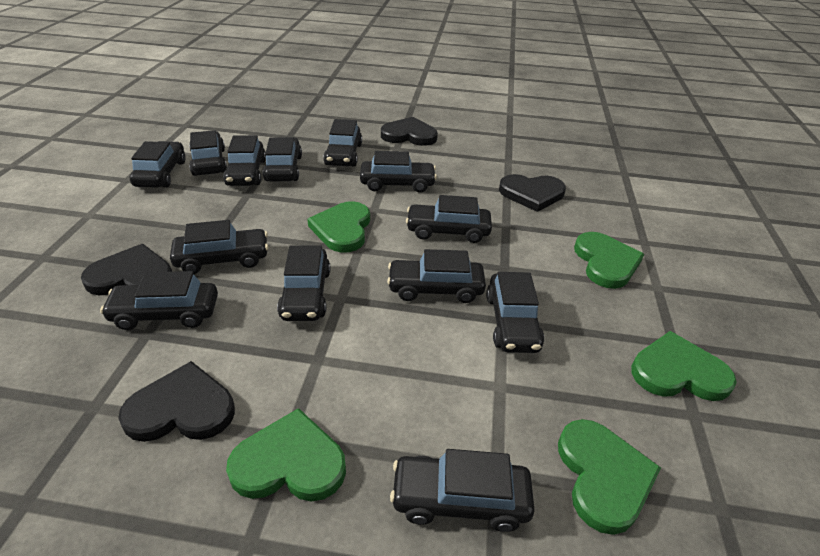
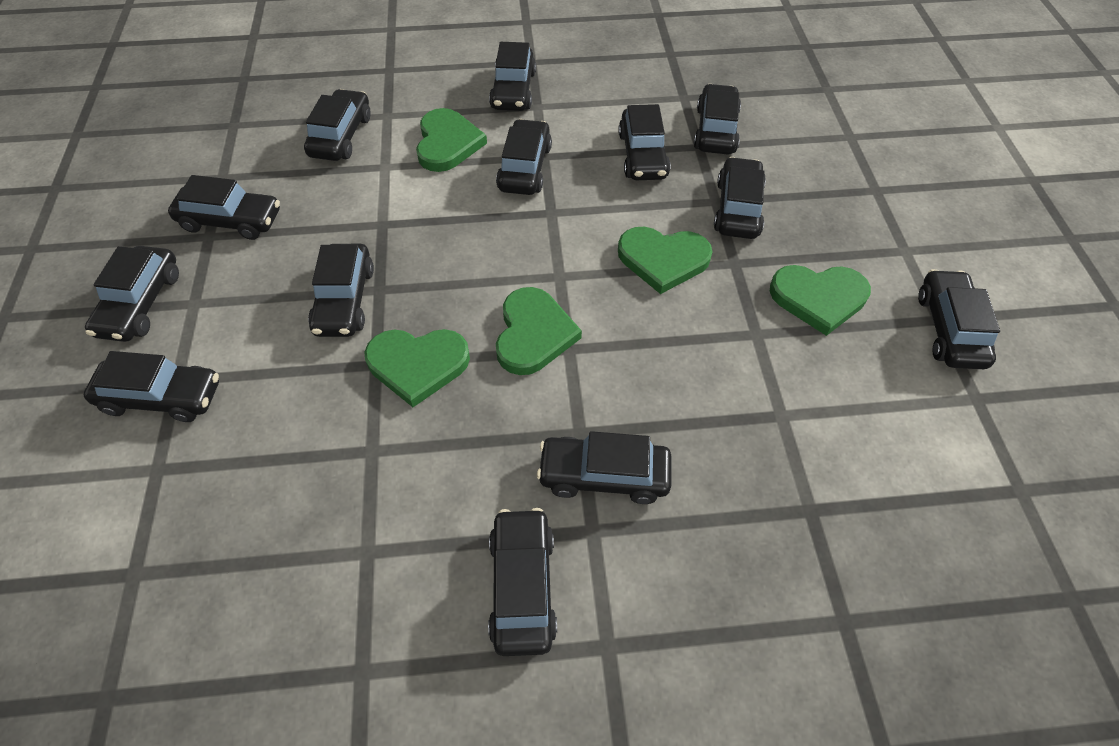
black heart: [81,244,172,295] [118,361,235,442] [381,117,438,146] [499,174,566,212] = 4 -> none = 0

